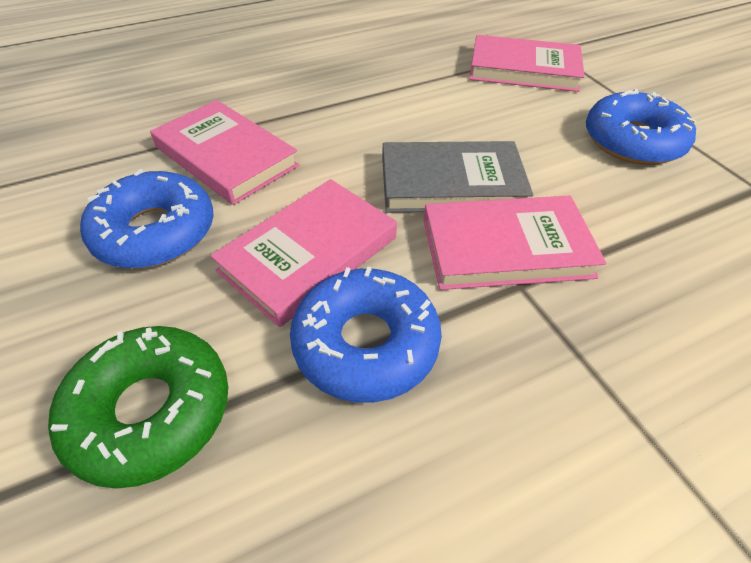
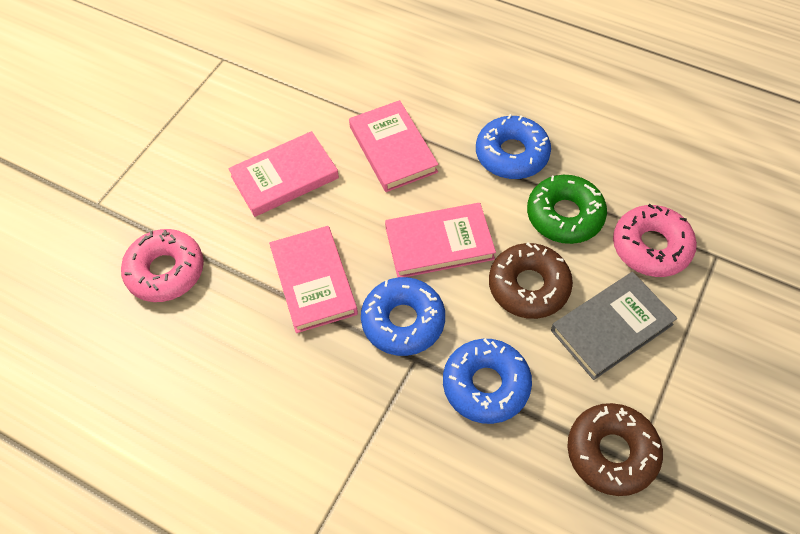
brown donut: none = 0 -> [489,242,573,319] [567,403,663,496] = 2
pink donut: none = 0 -> [121,229,204,302] [613,204,697,277] = 2

